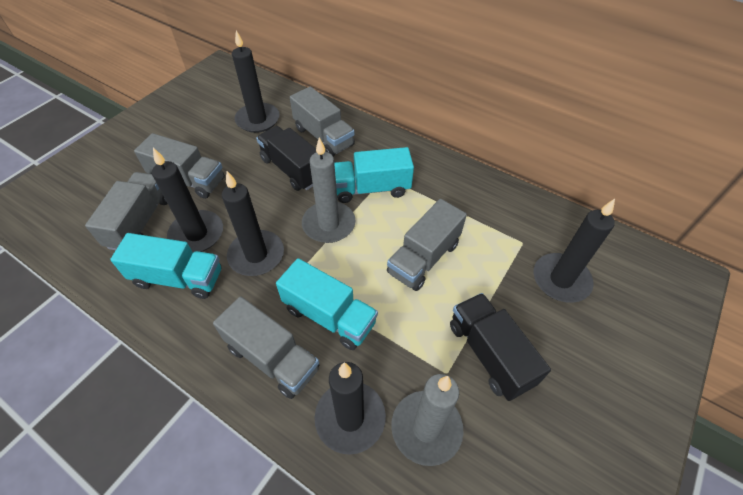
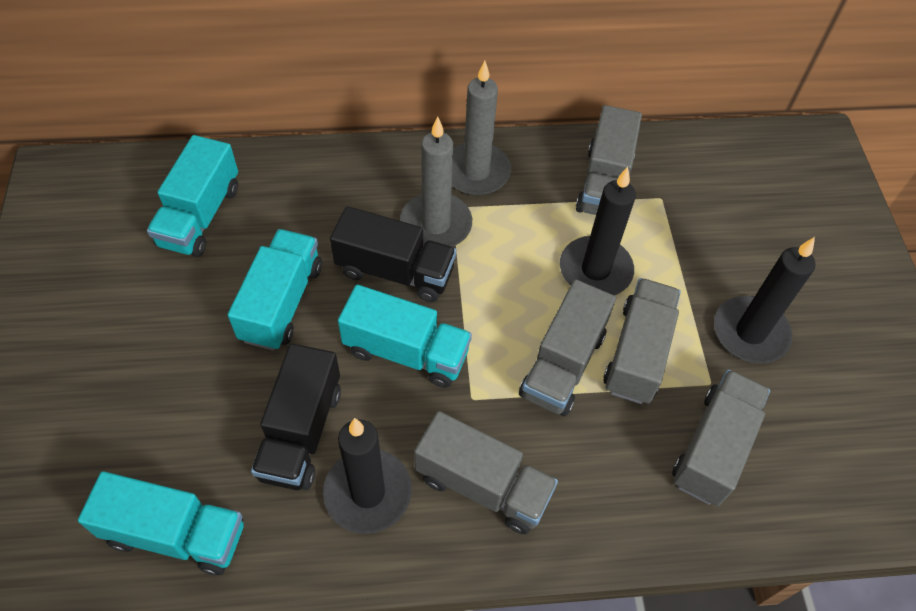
black candle: [152,148,223,252] [222,171,284,276] [232,30,280,133] [315,362,386,455] [533,199,615,303] = 5 -> [323,418,412,534] [560,167,636,295] [714,237,815,363] = 3
turquoise truck: [110,233,221,299] [276,258,378,350] [334,147,414,203] = 3 -> [78,471,244,575] [147,135,238,257] [228,229,322,351] [338,284,472,388] = 4

